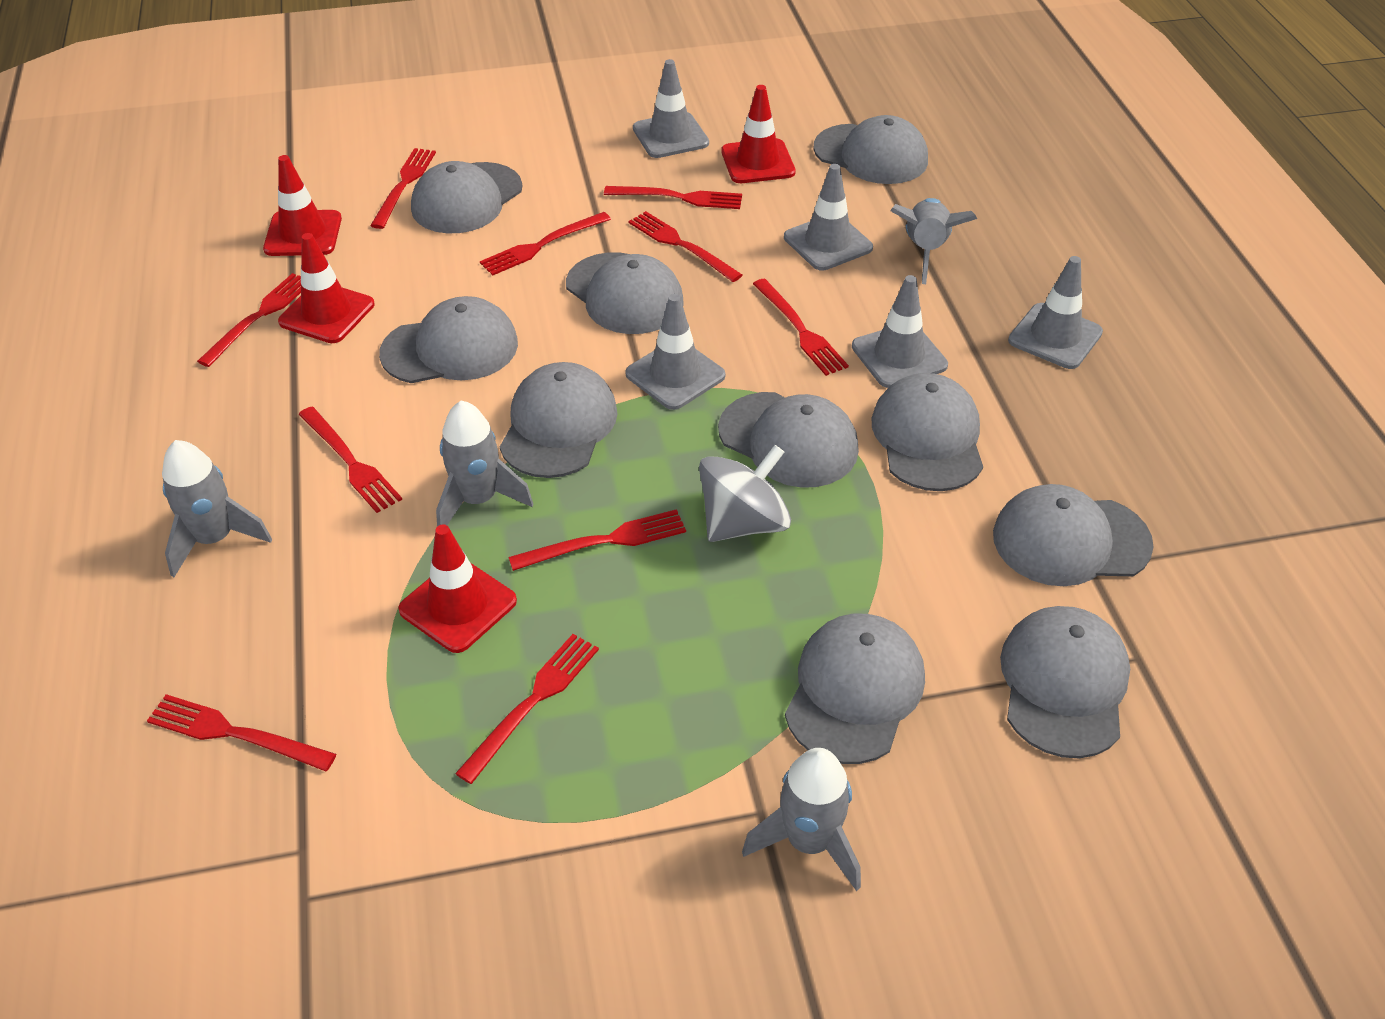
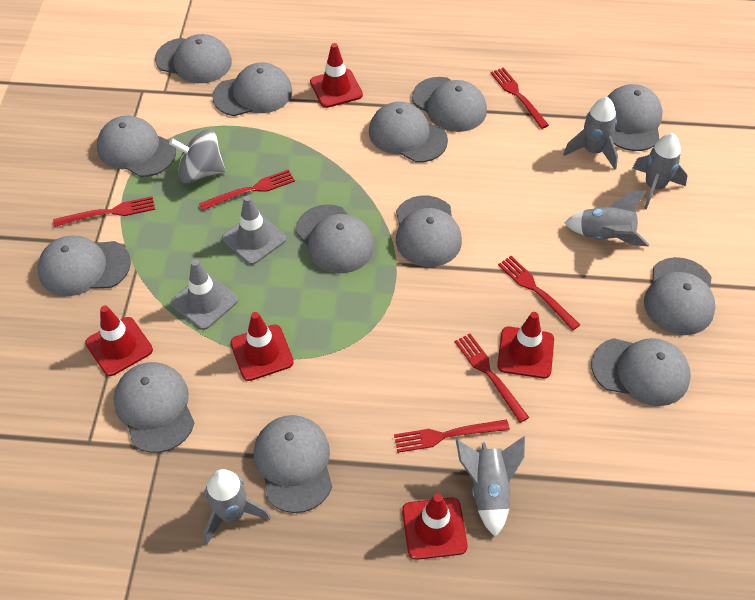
grey cap: [379,296,518,383] [411,161,522,233] [500,362,618,478] [566,252,684,334] [718,392,859,488] [785,614,925,764] [813,115,928,184] [872,373,983,491] [993,484,1154,586] [1000,606,1130,758] = 10 -> [37,236,131,296] [97,116,176,177] [114,362,194,453] [155,34,232,83] [212,62,292,116] [254,415,332,513] [296,204,374,273] [369,102,448,163] [396,196,462,267] [412,77,487,132] [591,338,691,406] [607,84,663,151] [644,257,716,335] = 13
grey rocket: [162,440,272,577] [436,400,533,526] [742,748,861,891] [890,198,977,284] = 4 -> [204,469,271,544] [456,436,525,537] [563,97,618,169] [565,190,649,247] [633,133,688,209] = 5
grey traffic cone: [625,294,725,410] [633,59,709,158] [784,164,873,271] [852,275,948,388] [1008,256,1103,369] = 5 -> [171,259,238,330] [222,195,286,265] = 2
red fork: [147,694,336,771] [197,273,301,367] [298,407,402,513] [370,148,436,229] [455,634,599,784] [480,212,611,276] [508,509,686,571] [604,186,742,209] [629,211,742,282] [753,279,849,376] = 10 -> [53,196,155,227] [199,169,295,211] [394,419,510,453] [455,333,529,423] [490,67,549,129] [498,256,580,330] = 6
red traffic cone: [263,155,342,256] [278,233,374,343] [398,525,517,653] [721,85,796,183] = 4 -> [85,305,153,376] [230,312,294,381] [310,43,363,108] [402,494,468,560] [497,312,554,378] = 5

